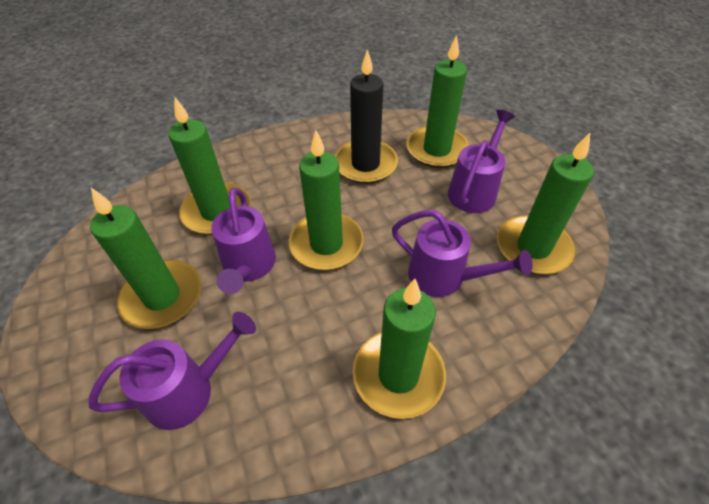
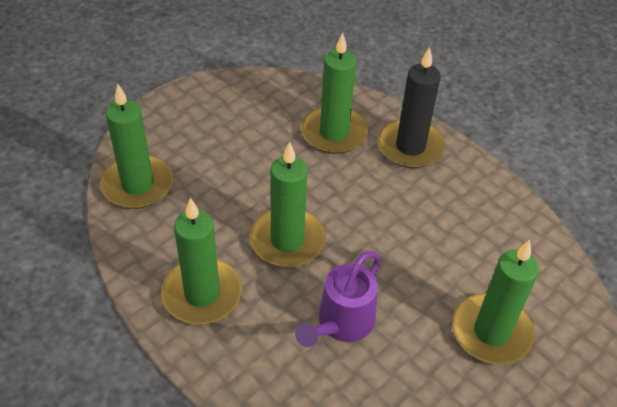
green candle: [90,188,201,329] [169,97,251,235] [289,130,364,270] [353,279,446,419] [406,35,469,168] [497,133,594,274] = 6 -> [100,84,173,209] [161,198,242,324] [250,142,325,267] [301,33,368,154] [452,240,539,365] = 5
purple watering can: [89,312,256,430] [211,188,276,294] [392,210,533,297] [448,110,515,213] = 4 -> [295,251,381,347] = 1

